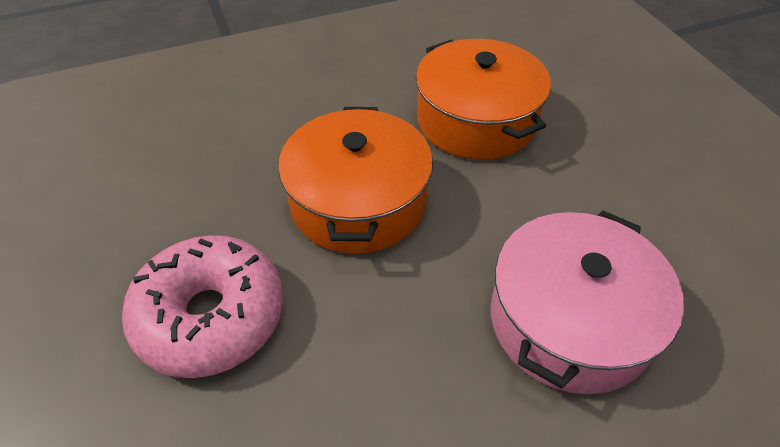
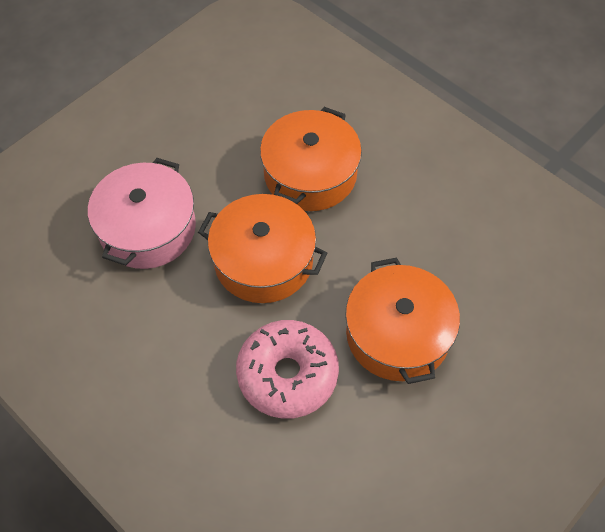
orange pot: [278,107,433,254] [416,39,551,160] = 2 -> [198,194,327,303] [260,107,362,211] [345,258,460,384] = 3

